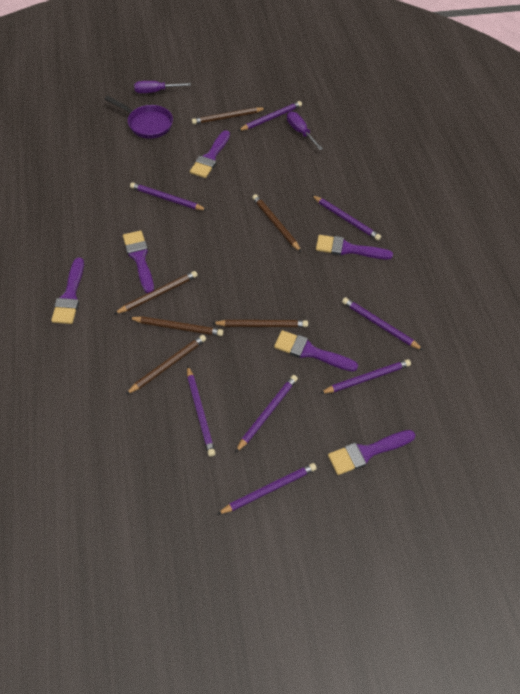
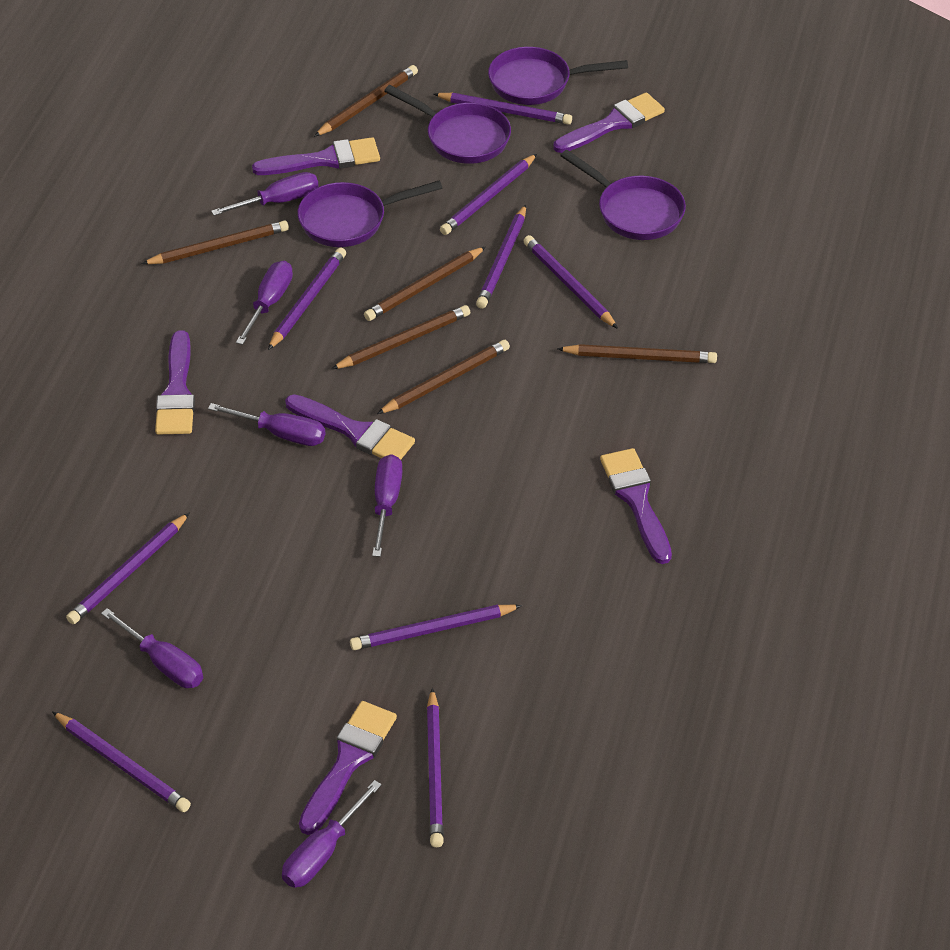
purple pan: [105,96,173,139] = 1 -> [297,181,442,247] [384,85,511,164] [488,47,628,105] [560,150,686,240] = 4
purple pencil: [130,182,207,210] [187,365,216,457] [217,463,317,514] [235,375,298,453] [238,101,302,131] [312,195,381,241] [321,359,411,394] [342,297,424,351] = 8 -> [52,711,191,812] [66,512,190,624] [268,247,346,350] [350,605,522,650] [427,688,444,847] [434,93,572,125] [440,154,537,235] [476,204,526,309] [523,235,618,329] = 9
purple screwdriver: [134,81,191,93] [287,111,323,150] = 2 -> [101,608,203,688] [208,403,325,446] [211,172,318,216] [236,261,293,345] [282,780,382,888] [372,454,403,557] = 6

